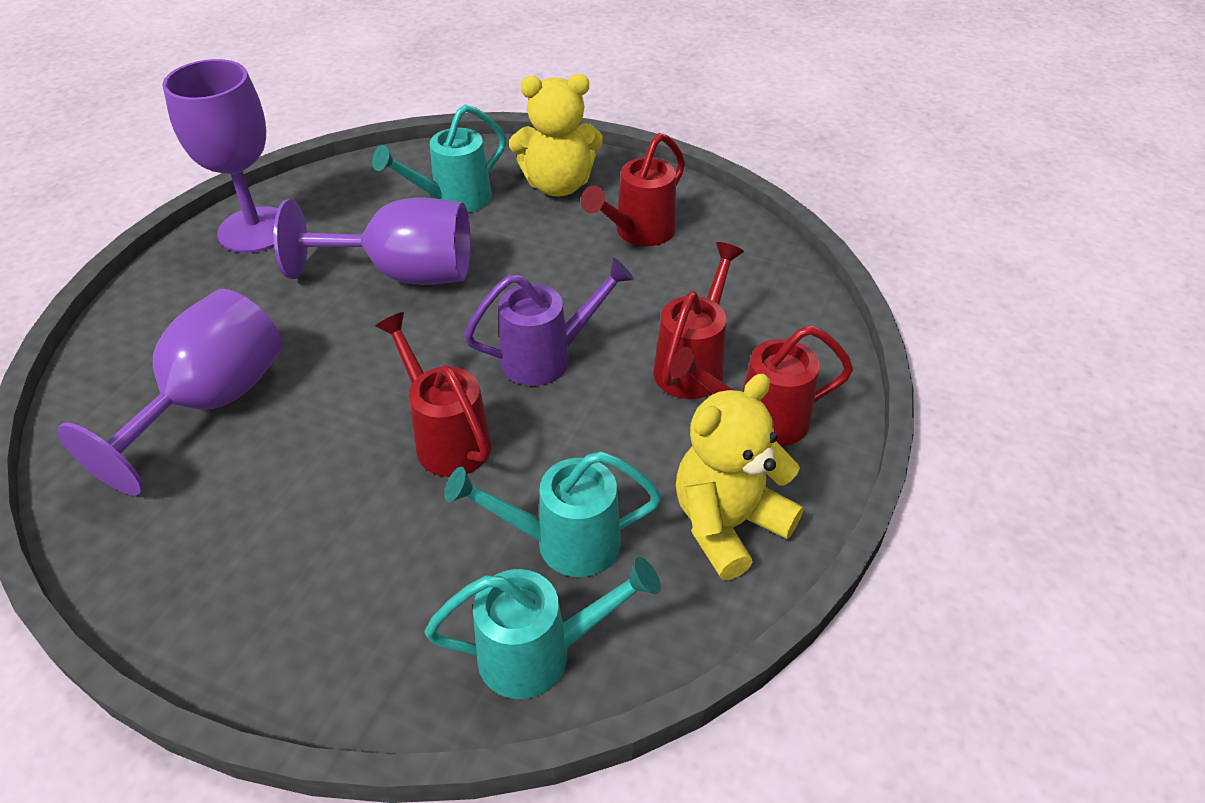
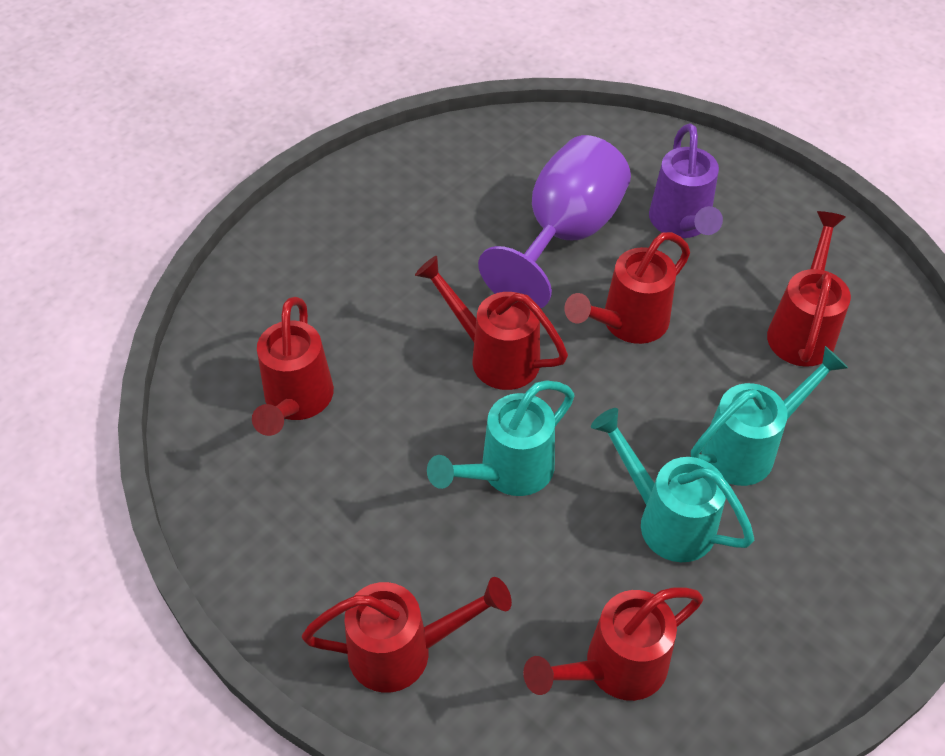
purple goblet: [57,289,283,495] [162,59,278,253] [274,197,471,285] = 3 -> [478,135,631,308] = 1
red watering can: [375,312,492,477] [581,133,685,246] [653,242,744,399] [670,325,853,446] = 4 -> [252,297,334,436] [302,577,512,693] [415,256,568,390] [523,587,703,701] [565,232,690,344] [767,211,851,367] = 6
yellow teddy bear: [509,74,603,196] [676,374,803,580] = 2 -> none = 0

